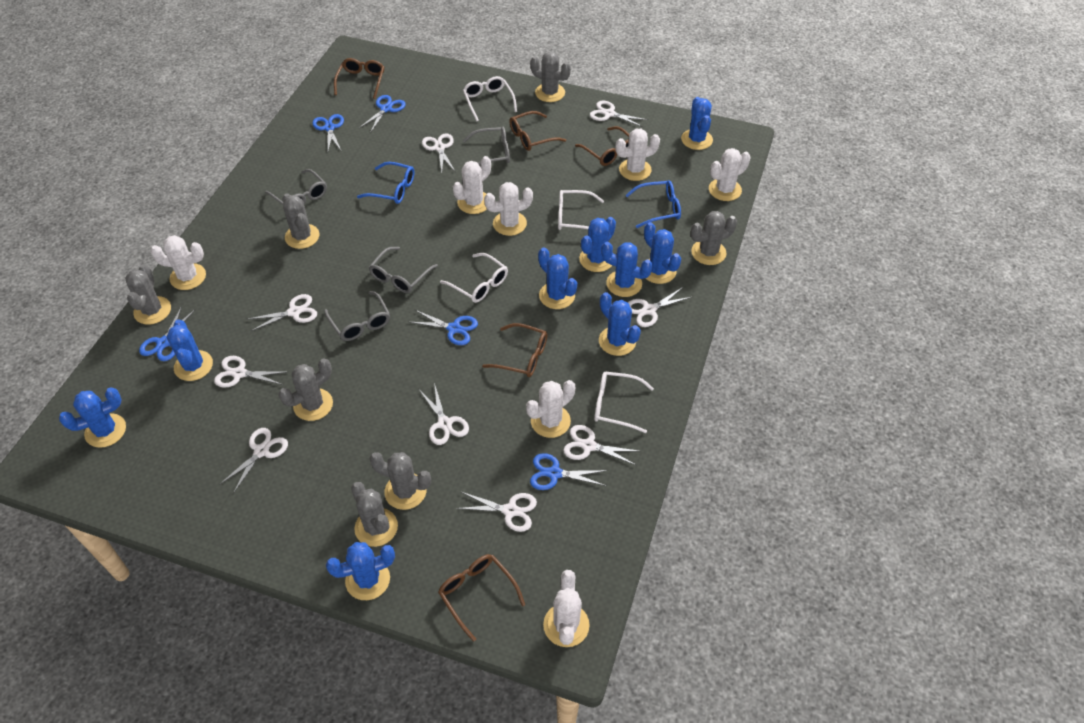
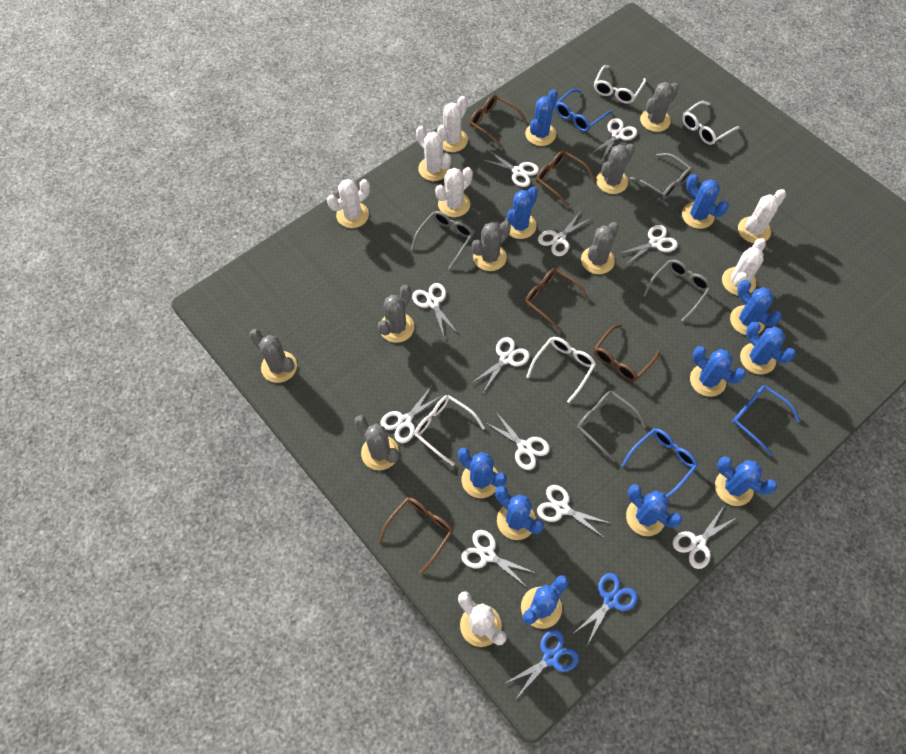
blue cactus: [59,388,126,448] [167,319,213,381] [326,542,395,600] [538,248,577,309] [579,217,616,272] [599,292,641,356] [601,242,653,297] [644,222,681,284] [681,97,713,150] = 9 -> [458,448,507,498] [495,485,544,540] [505,187,538,239] [521,575,569,629] [525,89,558,146] [626,484,682,536] [682,174,729,229] [690,346,746,397] [715,456,777,506] [730,280,782,335] [740,322,796,374] = 11
blue glasses: [357,162,415,204] [626,180,681,228] = 2 -> [555,89,612,132] [621,428,698,498] [732,385,800,456] = 3
blue scissors: [139,306,196,361] [312,114,344,152] [359,95,406,133] [410,309,478,345] [530,453,608,490] = 5 -> [506,630,579,700] [574,573,638,645] = 2
white scissors: [214,356,286,388] [219,428,288,494] [248,294,317,332] [419,383,469,445] [422,133,455,172] [456,492,537,532] [563,425,638,465] [590,100,648,127] [628,287,691,327] = 9 -> [380,387,443,443] [412,283,457,337] [461,530,535,587] [472,337,530,391] [481,150,539,187] [486,411,550,470] [537,485,610,537] [538,211,591,256] [591,118,637,162] [618,225,678,265] [673,506,736,569] = 11

